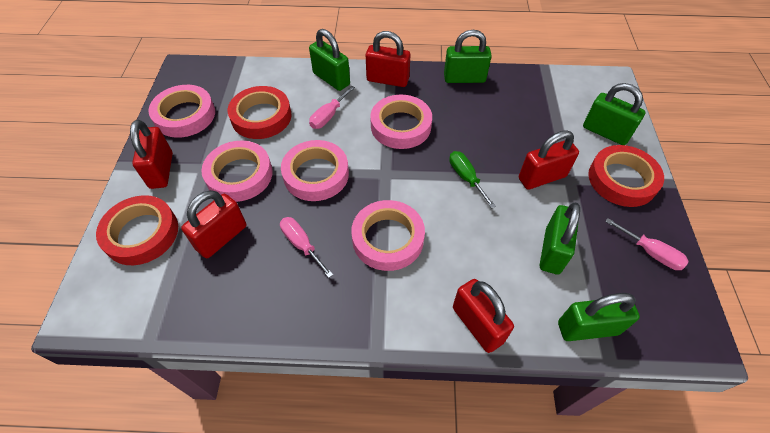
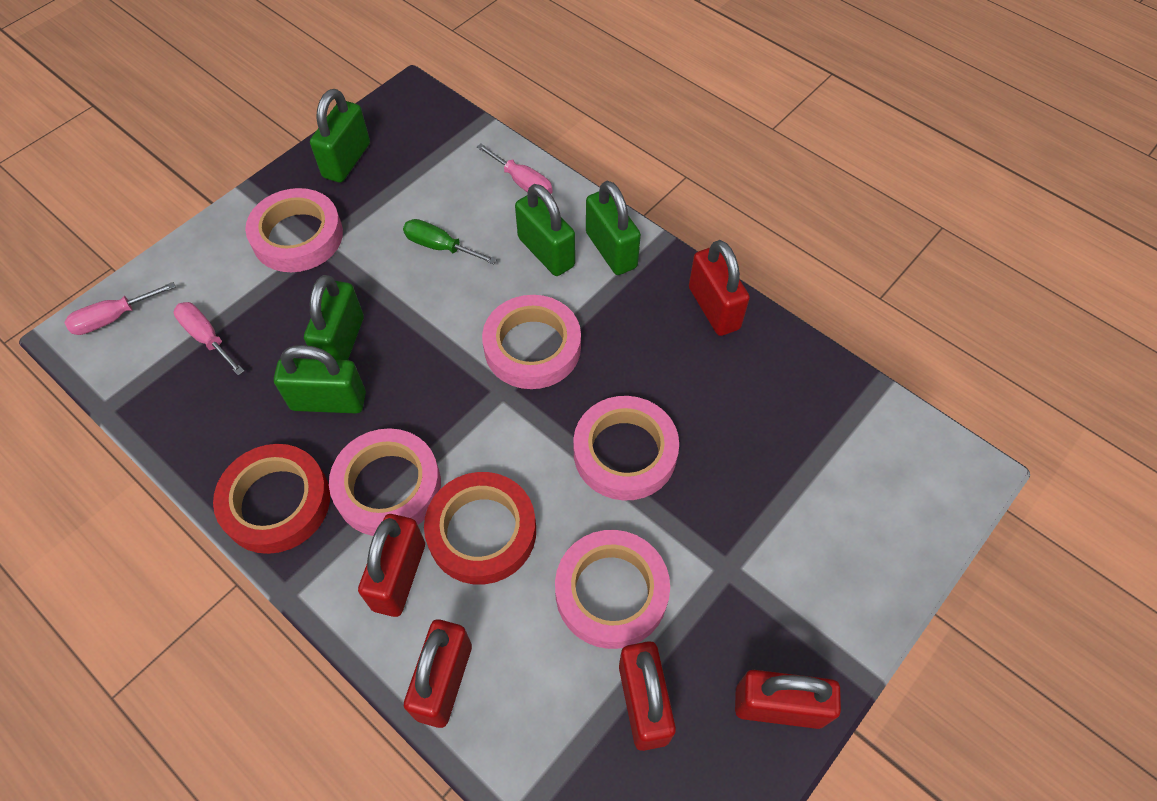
red tape: [96,195,178,265] [228,86,292,139] [588,145,664,207] = 3 -> [213,444,330,554] [424,472,536,585] = 2

